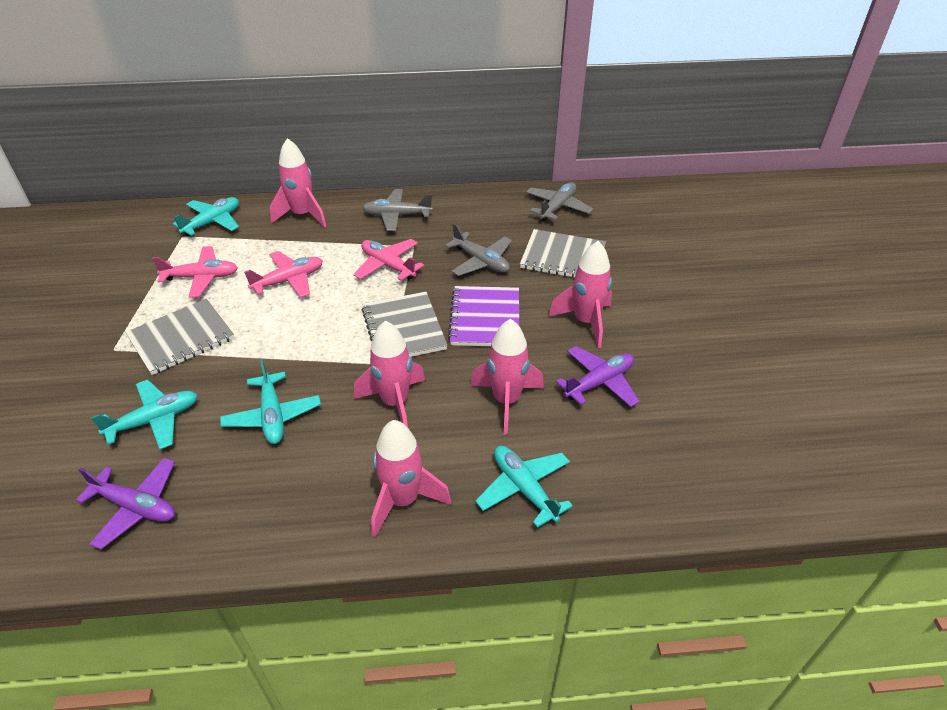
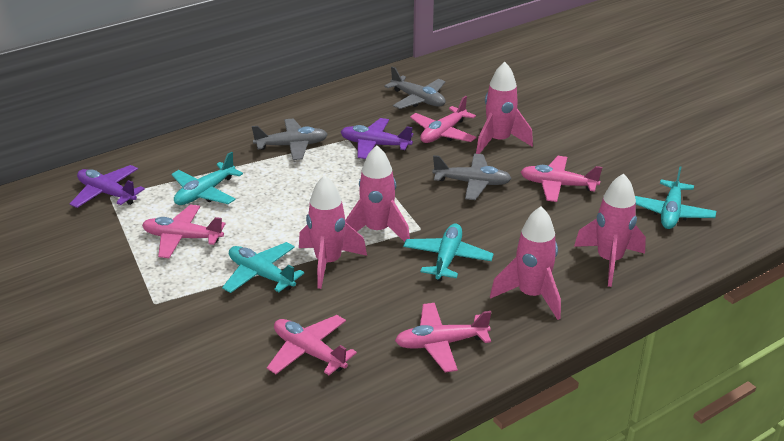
grey notebook: [125,298,234,375] [362,292,447,357] [520,229,606,278] = 3 -> none = 0
pink plane: [152,246,238,298] [244,251,323,298] [353,239,424,281] = 3 -> [142,205,226,258] [267,315,357,375] [395,303,491,372] [410,96,477,143] [521,156,602,202] = 5
purple notebook: [448,286,519,346] = 1 -> none = 0

